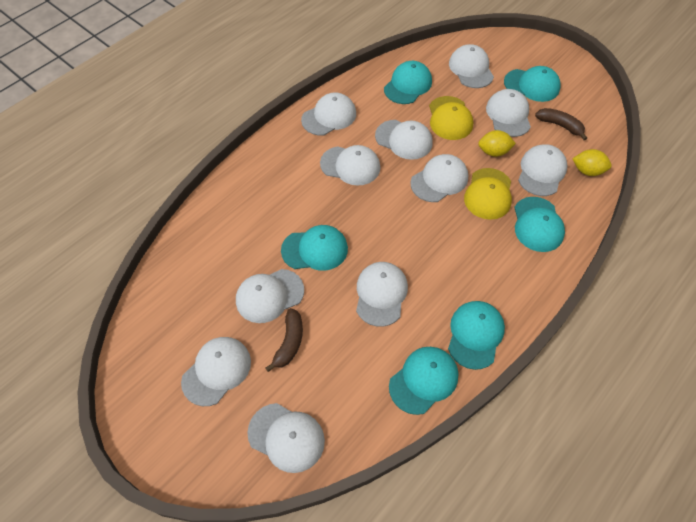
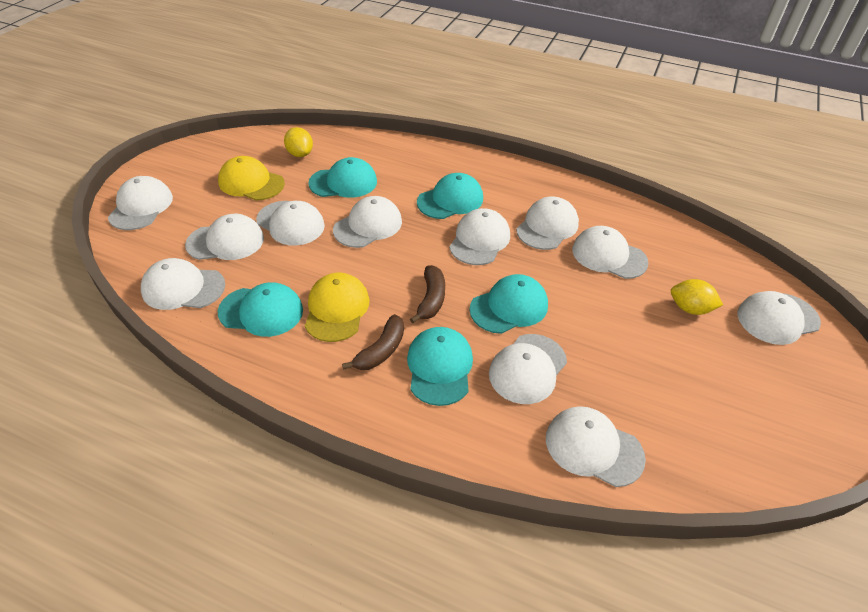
turquoise cap: [281,225,348,271] [384,61,432,104] [389,347,459,415] [448,301,505,370] [504,66,561,102] [514,197,565,252] = 6 -> [218,282,303,337] [308,157,377,198] [407,327,473,406] [417,173,483,219] [470,274,548,334] = 5

